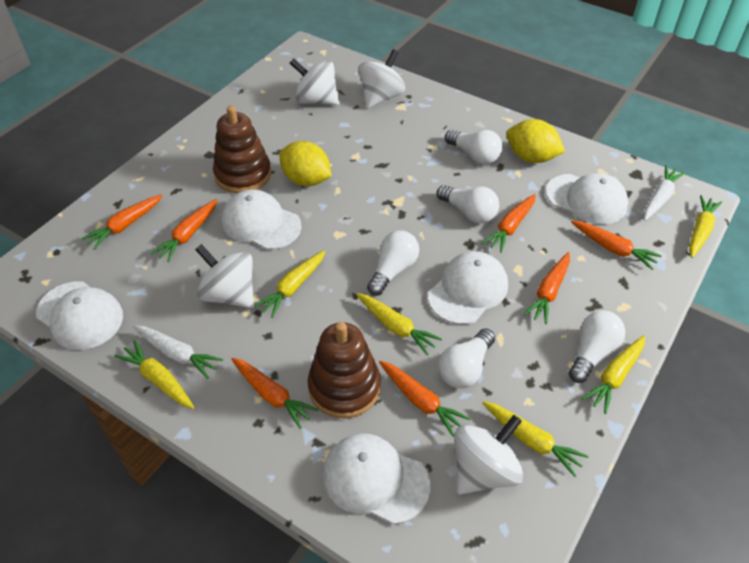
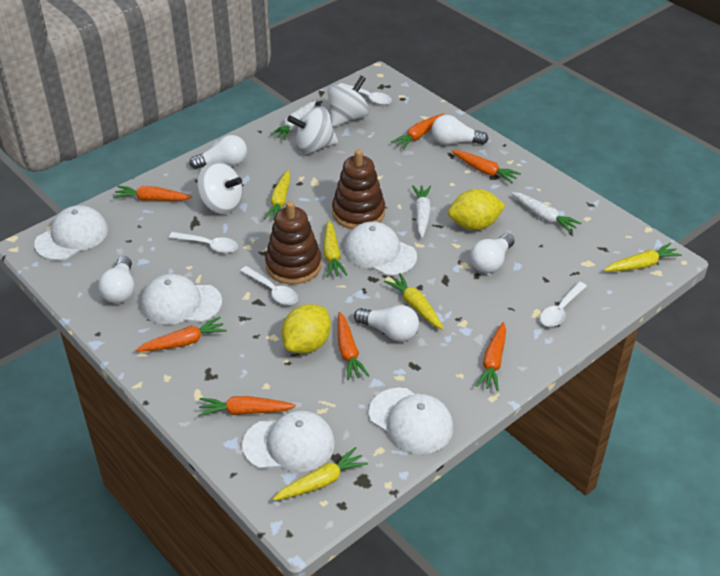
white carrot: [133,325,223,379] [644,165,686,221] = 2 -> [270,101,316,141] [412,185,431,238] [511,192,581,233] = 3
white spinning top: [195,244,254,309] [290,58,340,105] [358,49,405,108] [454,415,523,495] = 4 -> [197,161,243,214] [287,107,338,154] [327,75,370,127] = 3
white spoon: none = 0 -> [169,232,238,253] [240,266,298,305] [339,83,392,105] [540,282,587,327] = 4
yellow carrot: [114,340,194,409] [254,250,326,318] [356,293,442,355] [482,401,589,477] [582,335,645,414] [689,195,722,258] = 6 -> [264,170,290,220] [273,447,368,501] [323,220,347,277] [384,273,444,330] [604,243,682,271] = 5

